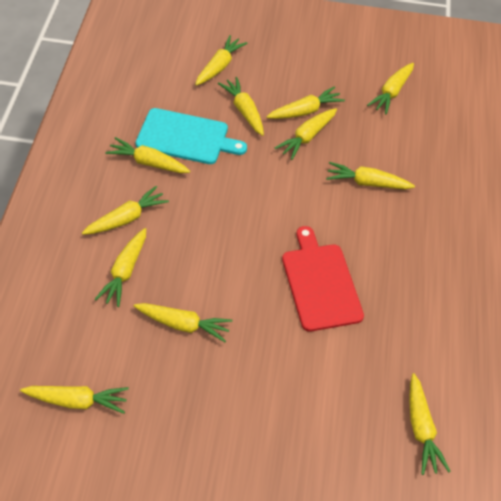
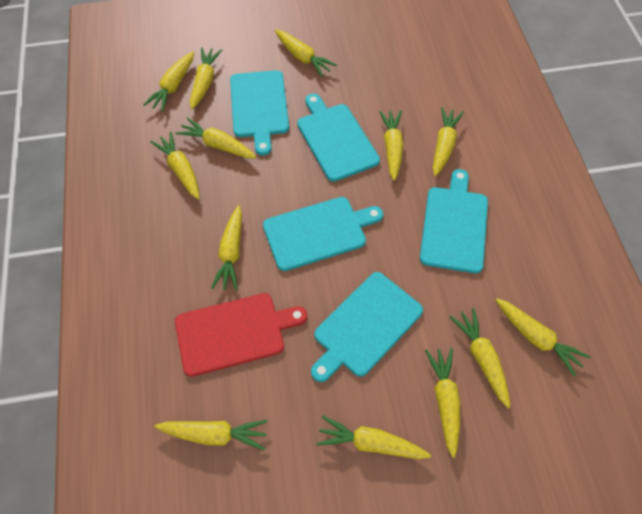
turquoise cutting board: [136,108,247,164] = 1 -> [230,70,289,156] [263,197,383,271] [297,94,380,182] [311,272,423,382] [420,169,488,273] = 5
yellow carrot: [20,386,129,414] [82,186,169,235] [95,228,146,307] [105,137,191,173] [133,303,233,342] [195,35,247,86] [218,77,264,136] [266,87,345,119] [275,108,337,160] [326,162,415,189] [367,63,414,114] [409,373,451,475] = 12 -> [143,52,194,112] [150,132,199,200] [154,420,268,450] [175,117,256,158] [190,48,222,110] [211,205,242,291] [275,29,337,77] [316,416,431,459] [379,110,404,181] [425,348,460,458] [433,107,464,176] [450,308,510,409] [496,298,590,377] = 13

